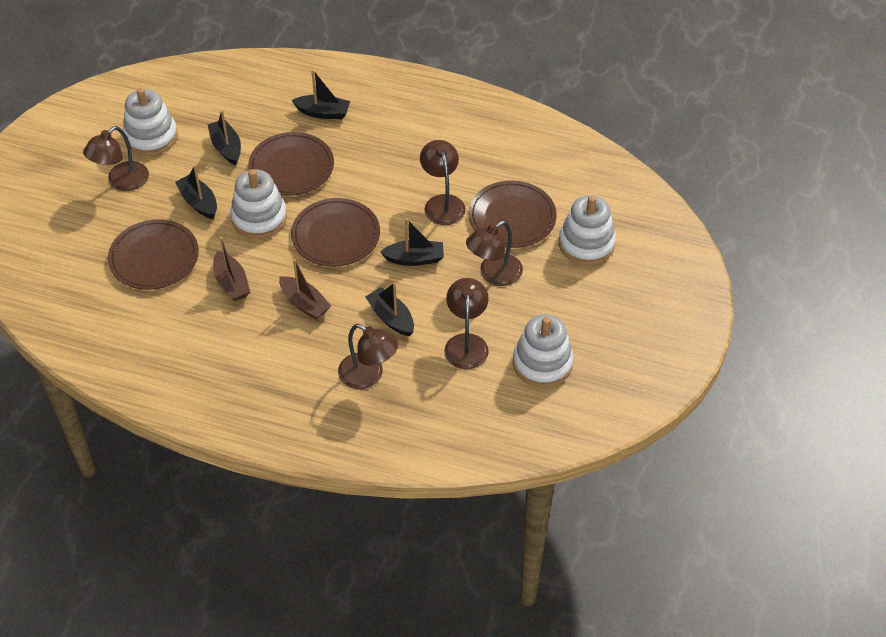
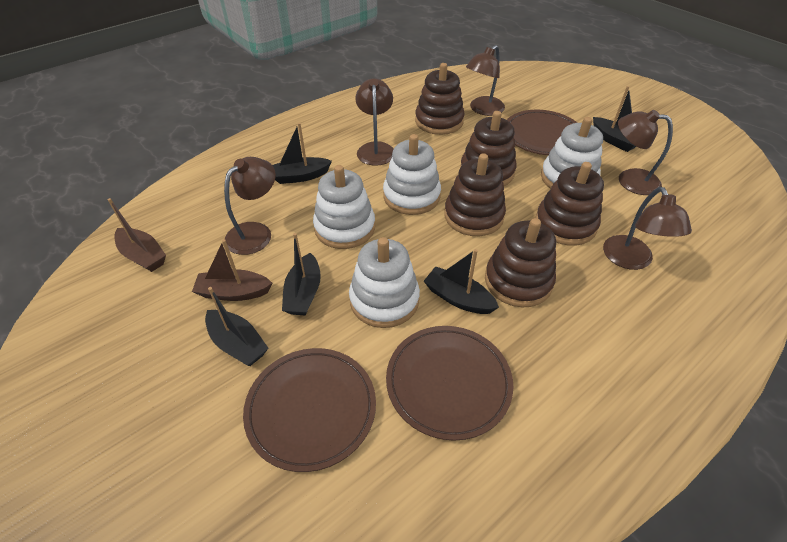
brown plate: [108,219,199,290] [248,132,334,196] [291,198,380,267] [468,180,557,248] = 4 -> [243,348,376,472] [386,326,514,441] [507,110,577,155] = 3
brown stacking toy: none = 0 -> [415,63,464,135] [444,153,506,236] [460,111,516,186] [485,218,556,307] [536,162,604,246] = 5

